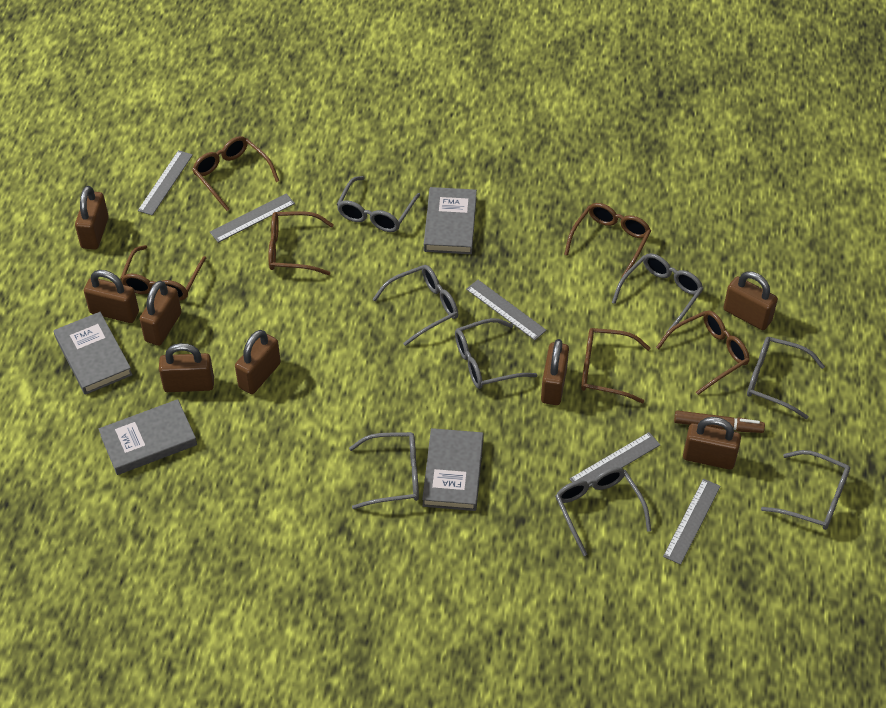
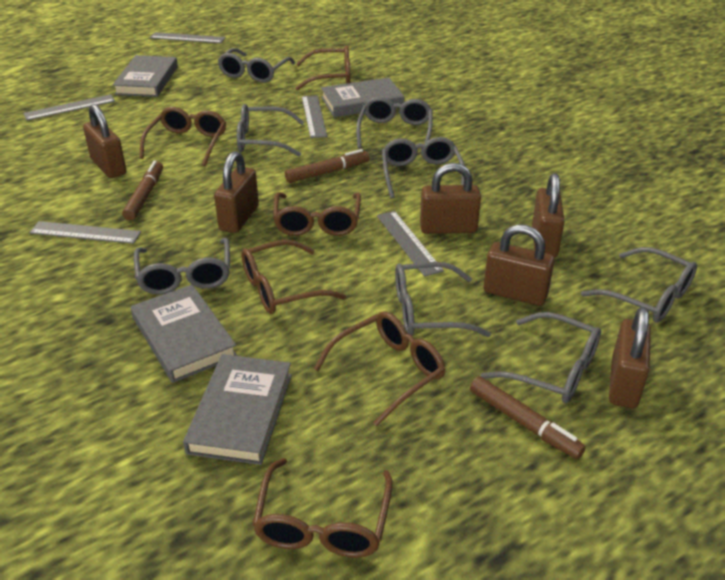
brown marker: [674,410,765,433] = 1 -> [122,161,163,220] [285,149,370,183] [470,376,586,459] = 3
brown padlock: [75,186,109,250] [84,270,139,323] [140,281,181,346] [159,343,214,392] [235,330,281,394] [541,339,569,405] [683,417,741,470] [723,271,778,330] = 8 -> [83,104,127,178] [214,151,259,233] [420,163,481,234] [484,224,555,306] [532,173,565,257] [609,307,651,408] = 6

